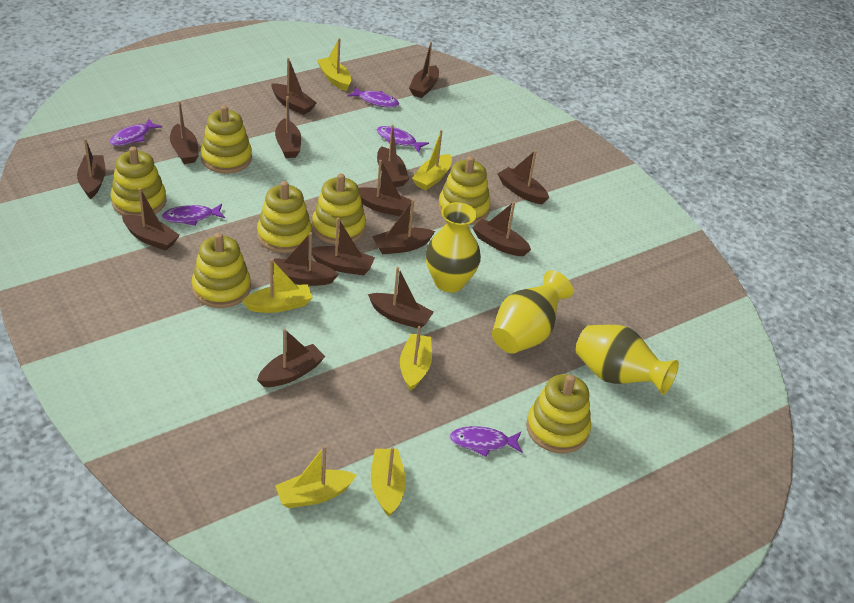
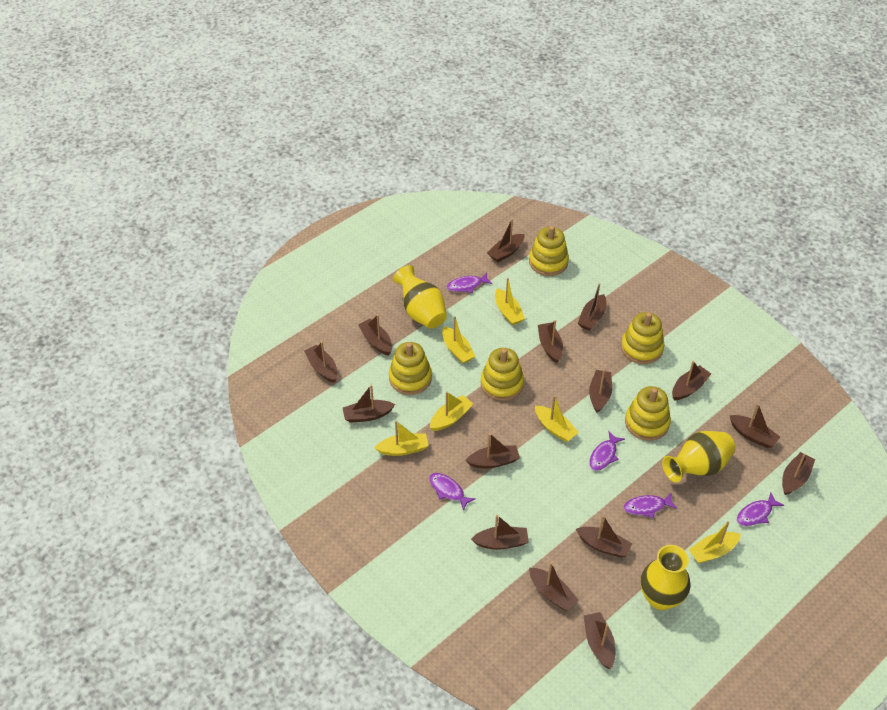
yellow stacking toy: [111,147,167,216] [192,233,251,308] [200,105,252,173] [257,181,312,253] [312,174,366,245] [438,156,490,225] [526,374,591,453] = 7 -> [389,342,432,395] [481,348,524,401] [529,226,569,276] [621,312,664,364] [625,386,671,441] = 5

